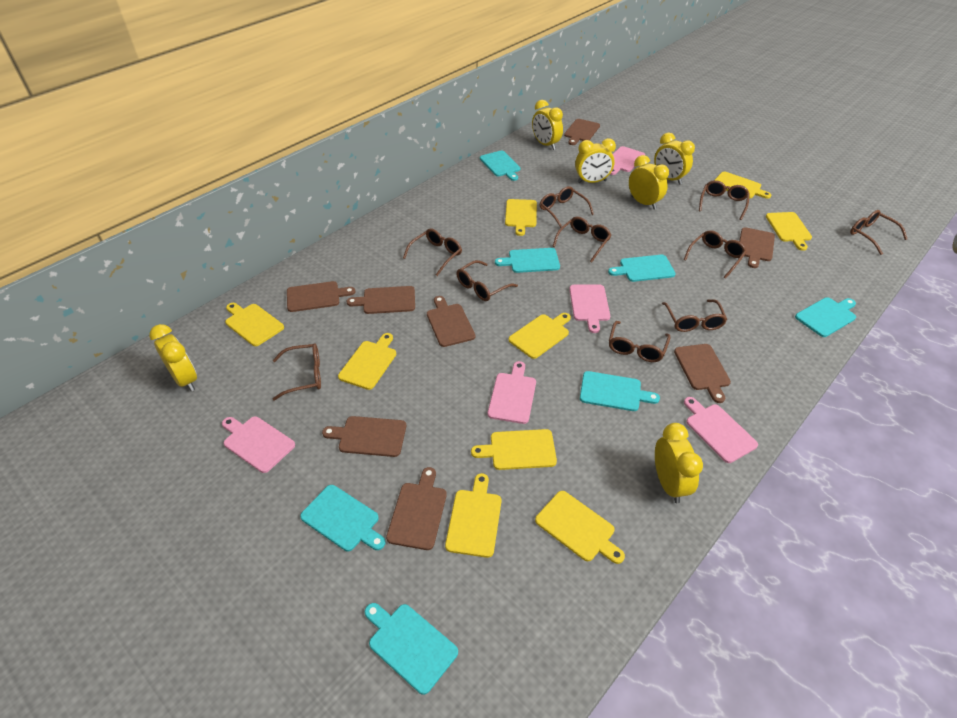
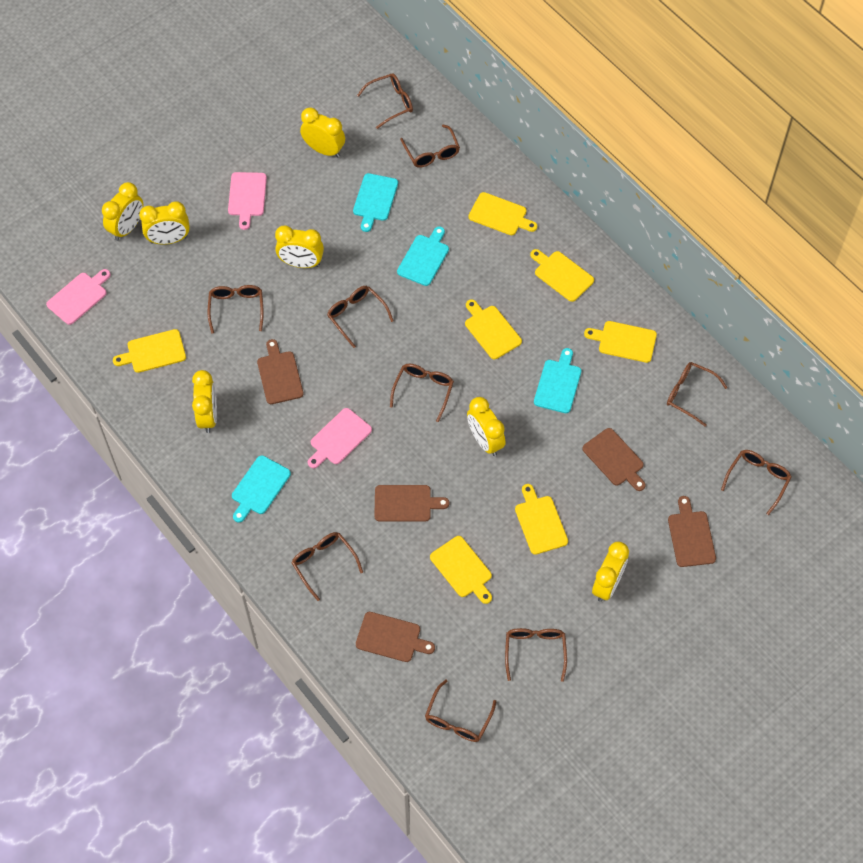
brown cutting board: [287,281,356,312] [322,416,406,457] [346,286,415,314] [386,467,447,550] [427,296,475,347] [564,119,600,145] [674,344,731,403] [739,227,775,268] = 8 -> [257,339,304,404] [356,612,435,662] [374,485,449,522] [582,428,646,491] [668,496,716,567] = 5
pink cutting board: [222,416,295,473] [488,361,536,424] [569,284,610,333] [610,146,645,175] [684,397,758,463] = 5 -> [46,269,111,325] [228,172,267,230] [308,408,372,468] = 3
turquoise cutting board: [300,485,385,551] [365,603,458,695] [480,150,521,181] [495,248,560,273] [580,371,660,411] [608,255,676,282] [795,297,856,337] = 7 -> [232,455,291,523] [353,173,398,232] [397,226,449,286] [534,348,581,413] = 4
yellow clock: [149,324,197,391] [532,100,563,150] [575,138,616,183] [629,155,669,210] [654,133,695,185] [655,423,703,503] = 6 -> [102,182,143,241] [139,202,190,245] [192,370,217,433] [275,226,324,268] [300,107,345,157] [467,397,506,456] [592,541,629,602] = 7
yellow cutting board: [225,303,284,346] [338,333,396,390] [445,473,502,558] [471,429,557,470] [505,199,537,236] [509,313,571,359] [535,491,625,564] [715,172,771,199] [766,212,812,251] = 9 -> [113,329,186,373] [430,536,492,604] [465,299,522,359] [468,192,537,235] [515,484,568,555] [530,249,594,302] [584,321,657,363] = 7

